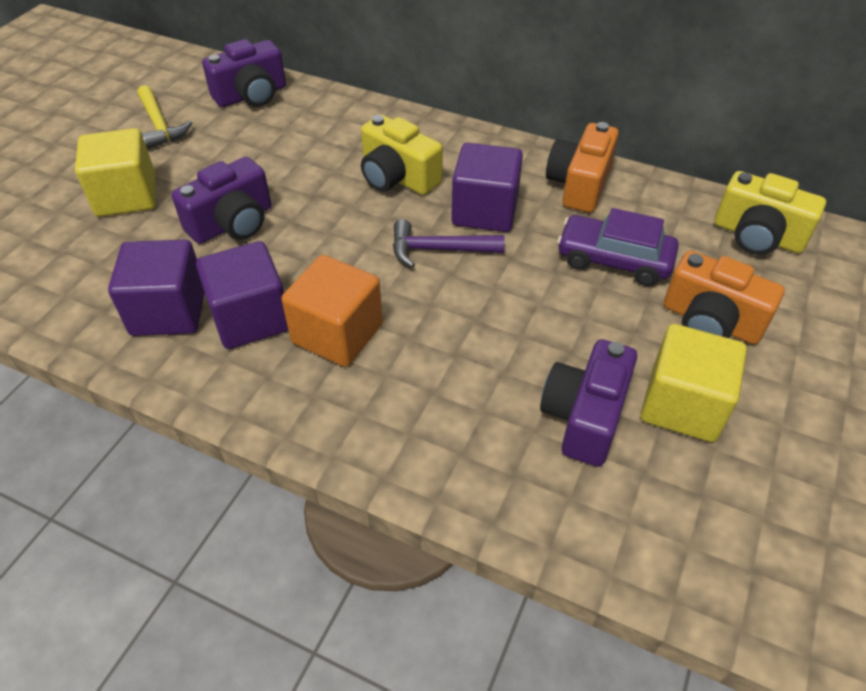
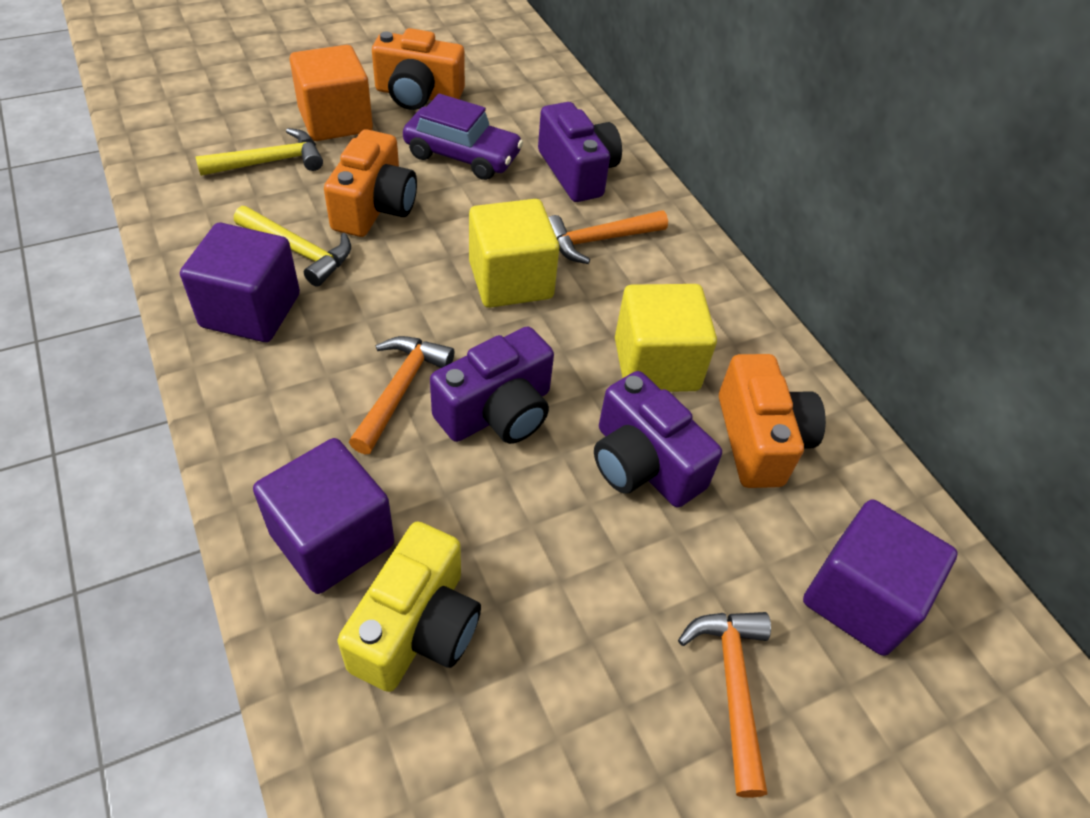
orange camera: [546,122,619,213] [664,251,785,345] = 2 -> [324,129,417,237] [372,28,465,110] [719,354,826,488] = 3
orange hammer: none = 0 -> [349,336,455,454] [548,210,668,264] [678,612,771,798] = 3
purple hammer: [393,219,504,268] = 1 -> none = 0
yellow camera: [361,115,443,195] [714,171,826,255] = 2 -> [337,521,481,692] = 1
yellow hammer: [137,85,192,149] = 1 -> [195,128,323,176] [234,206,351,287] = 2

